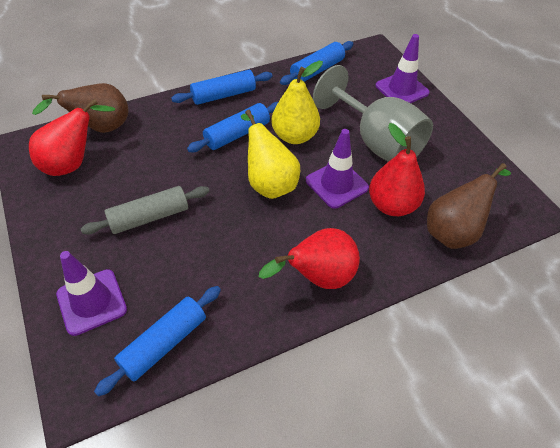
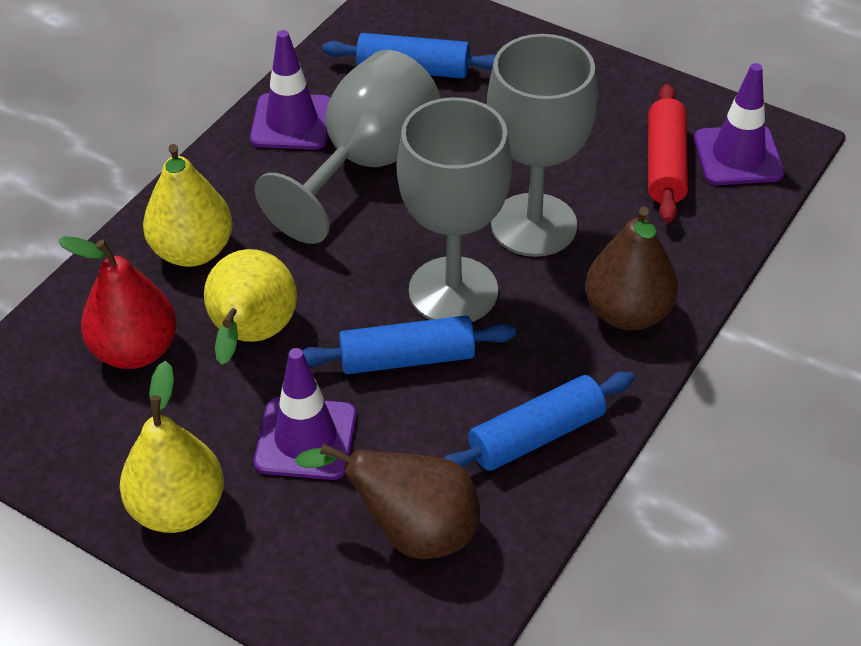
blue rolling pin: [94,286,221,396] [171,70,273,105] [187,102,278,152] [280,41,353,85] = 4 -> [302,316,516,374] [322,33,496,79] [444,372,634,471] = 3
grey goblet: [313,65,433,162] = 1 -> [255,50,440,244] [397,97,512,322] [487,34,598,257] = 3
grey rolling pin: [81,186,210,234] = 1 -> none = 0
red pear: [29,99,115,176] [259,228,360,289] [369,123,425,216] = 3 -> [58,236,177,369] = 1
red rolling pin: none = 0 -> [648,84,688,223] = 1
yellow pear: [241,110,300,199] [271,61,323,144] = 2 -> [120,361,224,533] [143,144,233,267] [204,249,297,365] = 3

